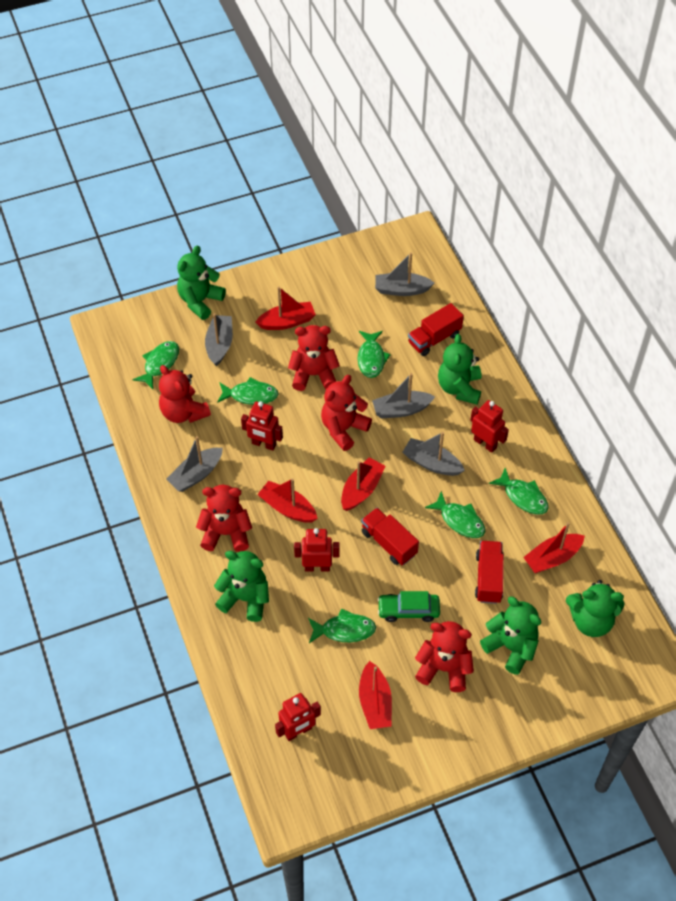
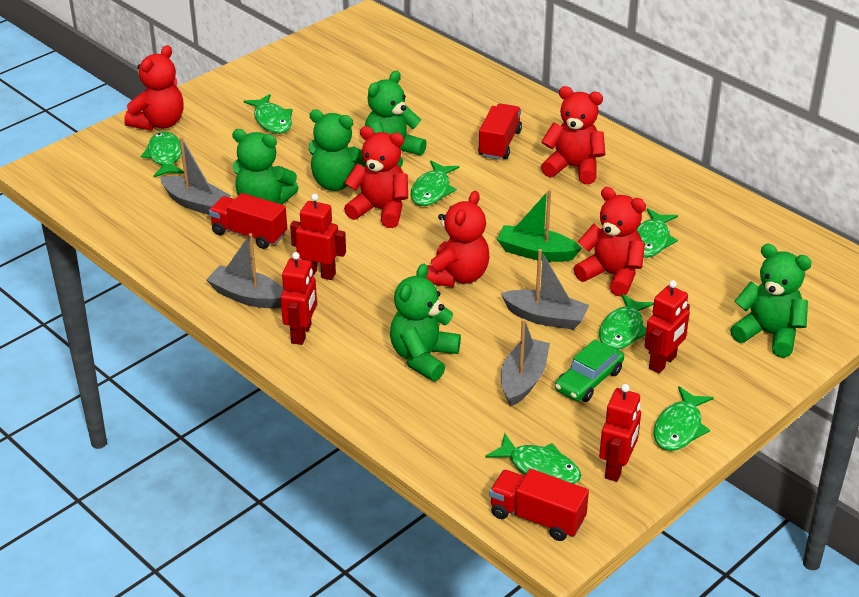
green boat: none = 0 -> [497,189,582,262] = 1
green fish: [133,341,179,389] [217,377,279,405] [308,608,376,643] [358,331,391,378] [425,491,485,538] [489,468,549,515] = 6 -> [141,132,184,177] [244,94,293,134] [410,161,459,206] [485,433,581,484] [599,294,654,350] [636,208,678,258] [654,386,714,451] = 7
grey boat: [167,436,223,492] [205,313,233,366] [372,373,435,419] [375,252,434,296] [403,432,465,476] = 5 -> [160,137,231,215] [206,233,284,309] [501,249,589,330] [501,319,550,407] = 4
red boat: [255,287,316,330] [257,478,318,523] [341,458,385,511] [359,661,392,729] [523,522,585,573] = 5 -> none = 0

